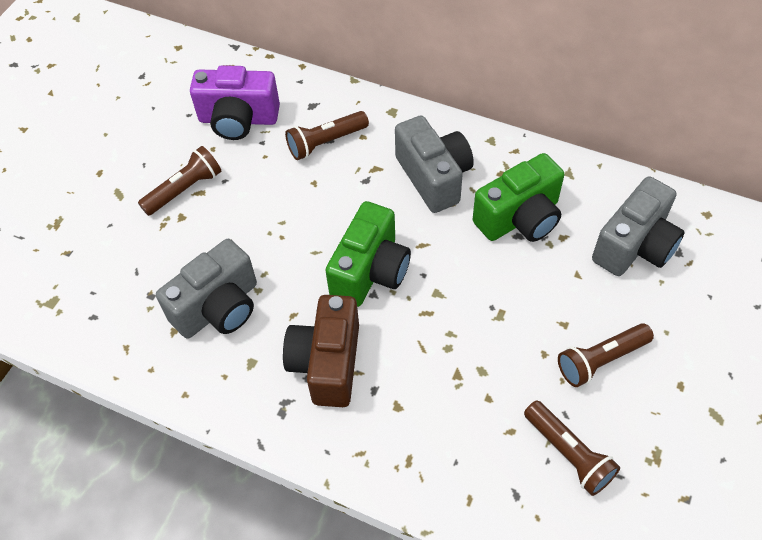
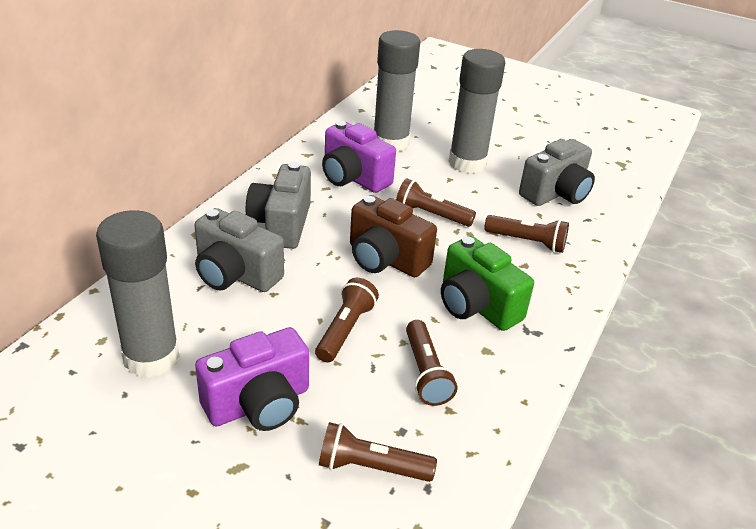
brown flashlight: [138,146,221,216] [285,111,369,160] [524,401,620,496] [558,323,654,387] = 4 -> [315,278,379,363] [319,422,437,482] [396,178,476,227] [406,320,457,406] [484,215,569,253] = 5
green camera: [325,201,411,307] [473,153,564,242] = 2 -> [441,236,534,331] = 1
grey glue stick: none = 0 -> [96,210,179,378] [373,30,420,153] [448,49,505,173] = 3
purple camera: [190,65,280,140] = 1 -> [195,327,309,431] [322,121,396,193] = 2

